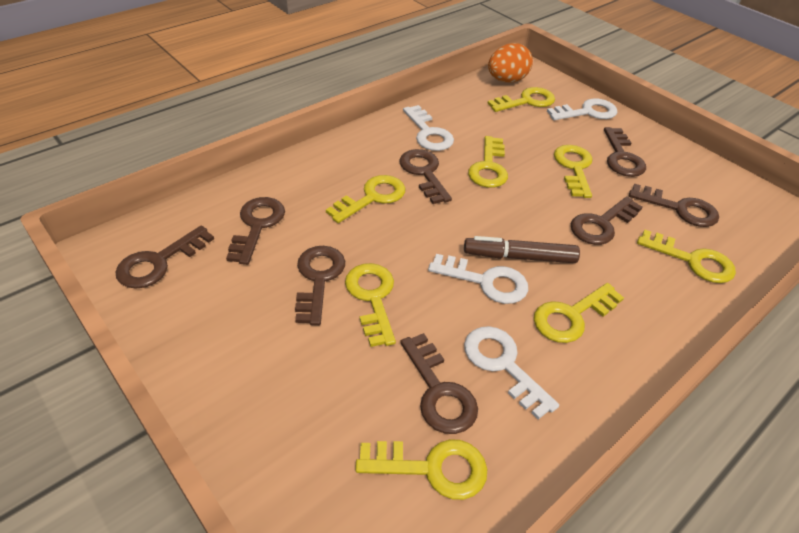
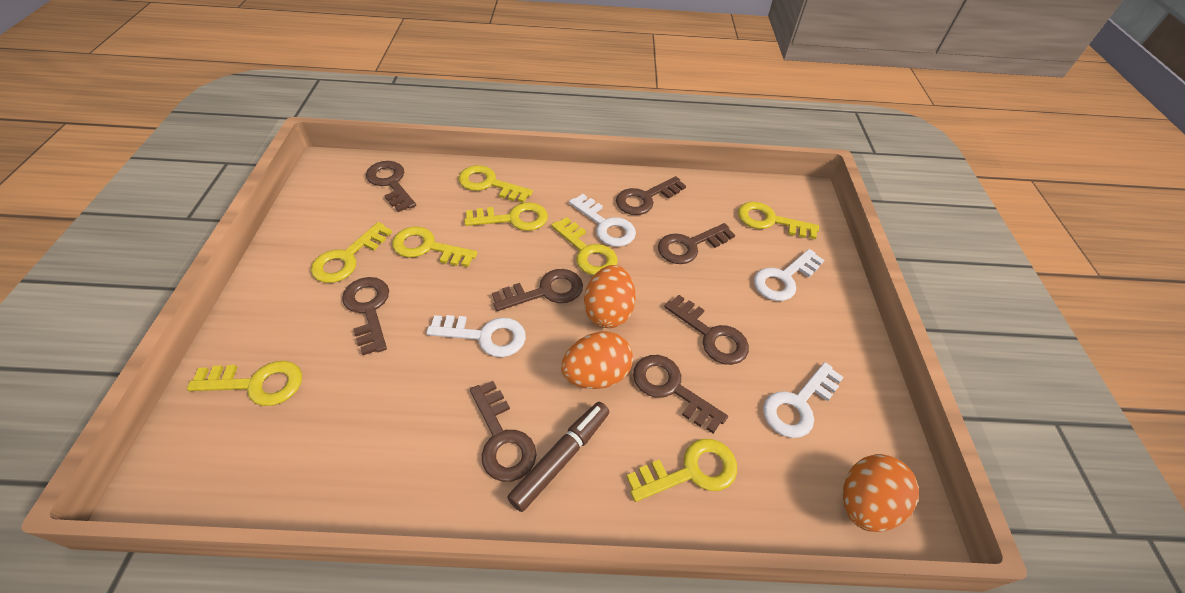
orange egg: [488,43,533,82] = 1 -> [561,331,633,389] [584,265,636,328] [843,454,919,532] = 3

